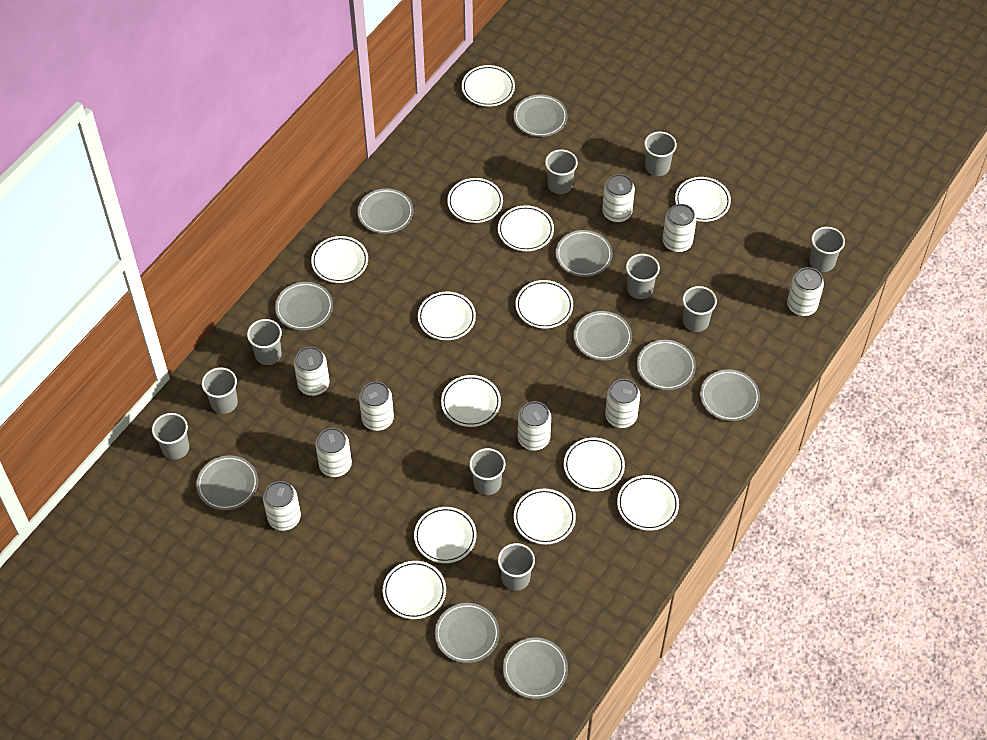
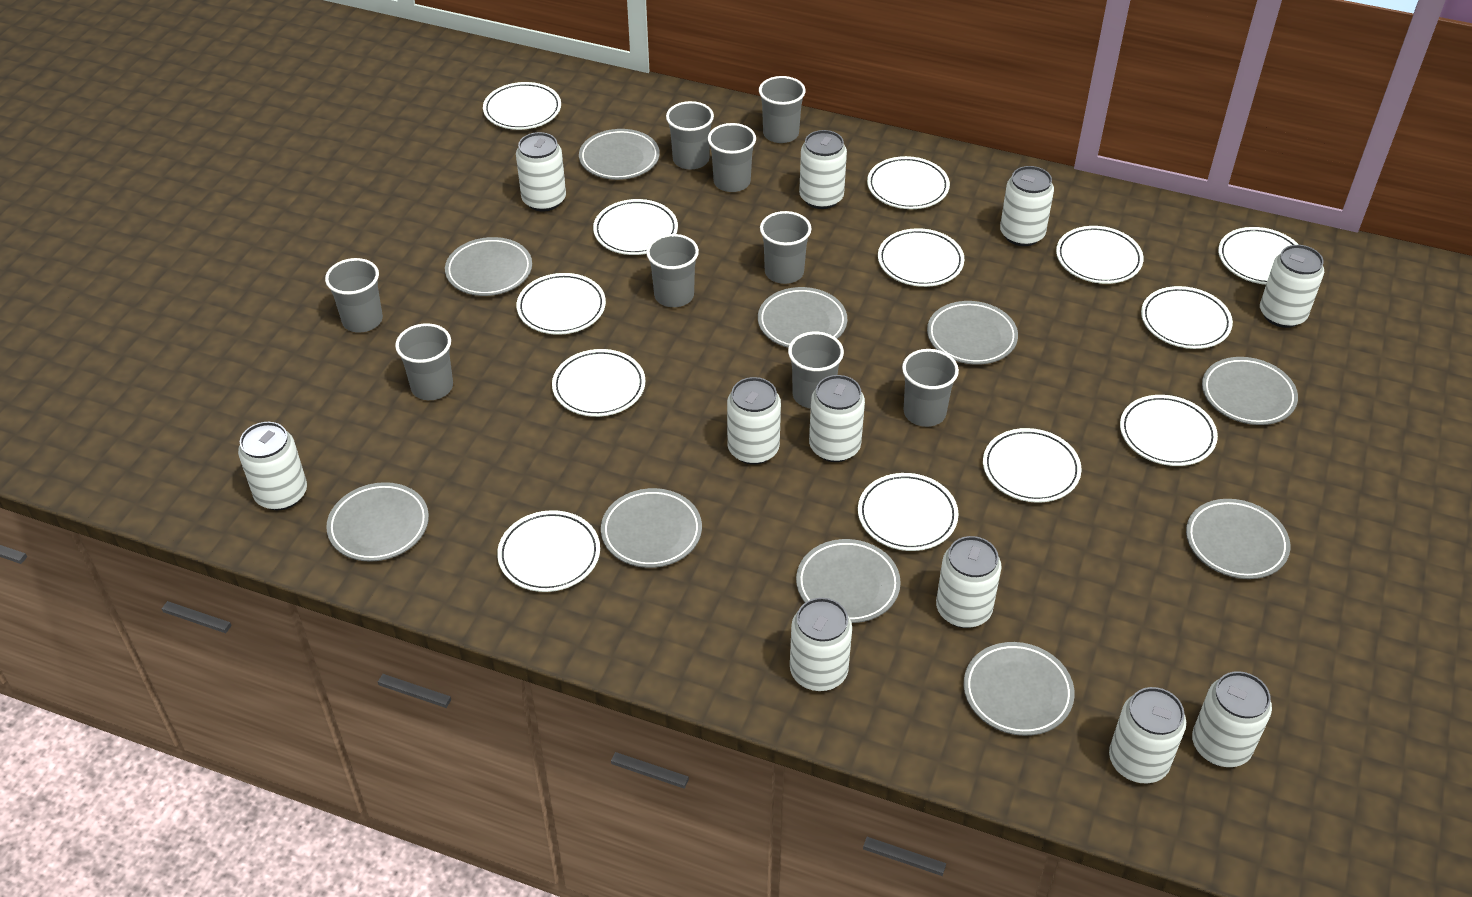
grey cup: [152,413,189,460] [202,367,238,414] [247,319,282,365] [469,448,506,495] [498,543,535,591] [545,149,578,194] [626,254,660,299] [644,132,677,176] [682,286,717,332] [810,227,845,272] = 10 -> [325,258,383,333] [395,323,453,400] [646,234,699,307] [666,101,714,169] [708,123,756,192] [759,76,806,143] [760,211,811,284] [788,332,844,409] [902,349,959,427] = 9
white can: [263,481,301,531] [294,347,330,396] [315,428,352,477] [359,381,394,431] [518,401,551,451] [602,174,635,223] [605,379,640,428] [663,204,696,252] [787,267,824,316] = 9 -> [238,422,307,510] [516,132,566,212] [727,377,781,465] [790,598,852,691] [799,130,847,209] [809,375,865,462] [936,536,1002,628] [1000,166,1054,246] [1109,687,1186,783] [1192,671,1272,767] [1260,245,1324,328] = 11

